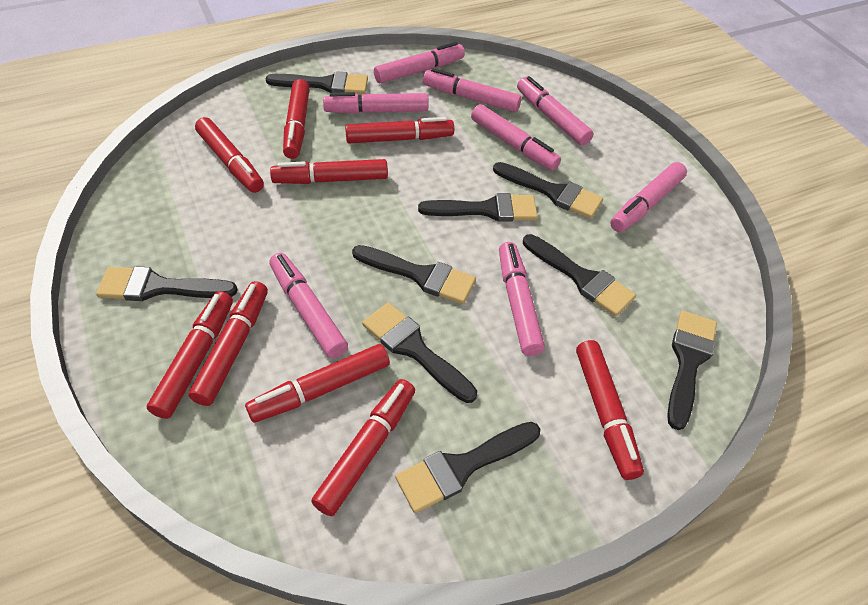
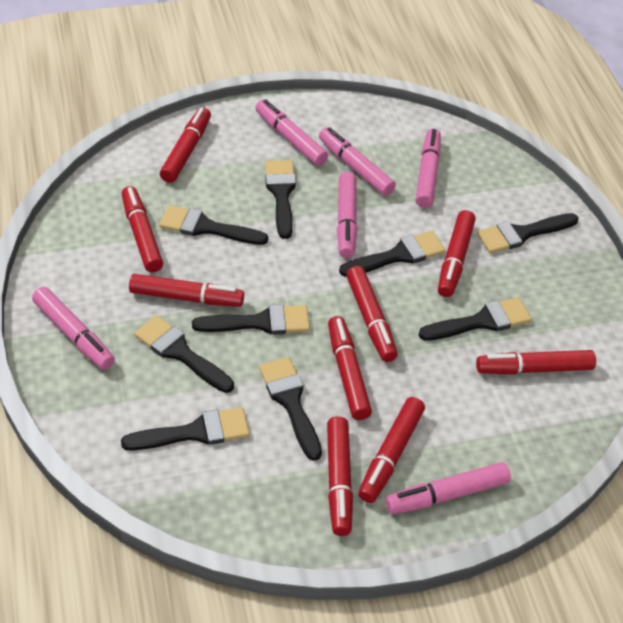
pink marker: [269,253,348,358] [323,92,429,114] [374,42,465,83] [423,68,522,112] [471,104,561,171] [499,242,545,356] [517,76,594,146] [610,162,687,232] = 8 -> [32,287,115,370] [255,99,328,166] [319,127,396,196] [337,172,357,258] [385,462,511,514] [416,129,441,208] = 6

